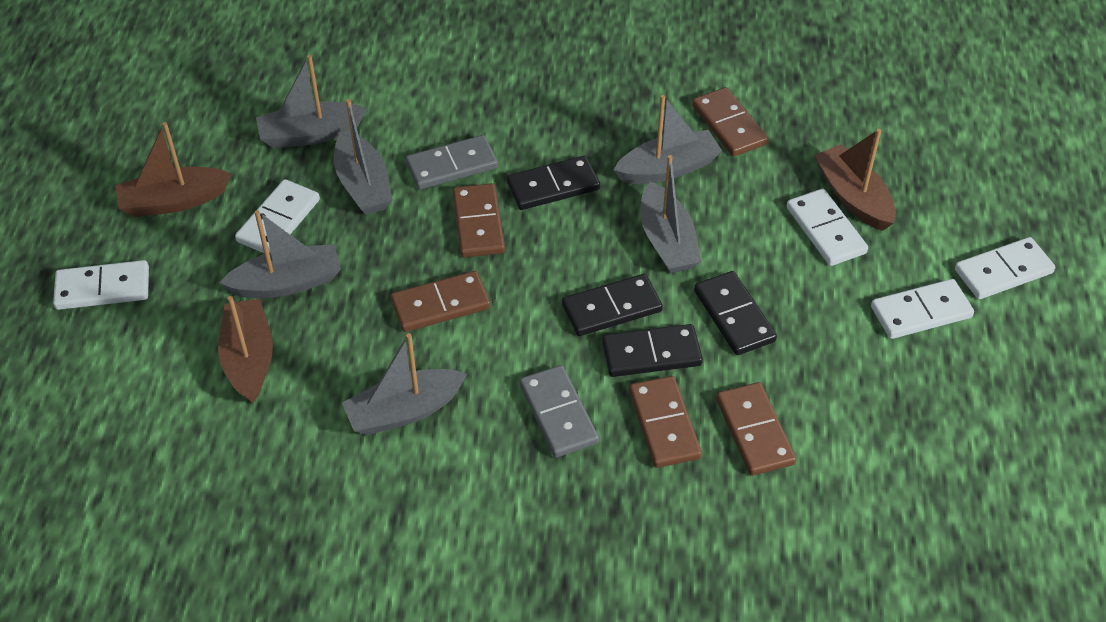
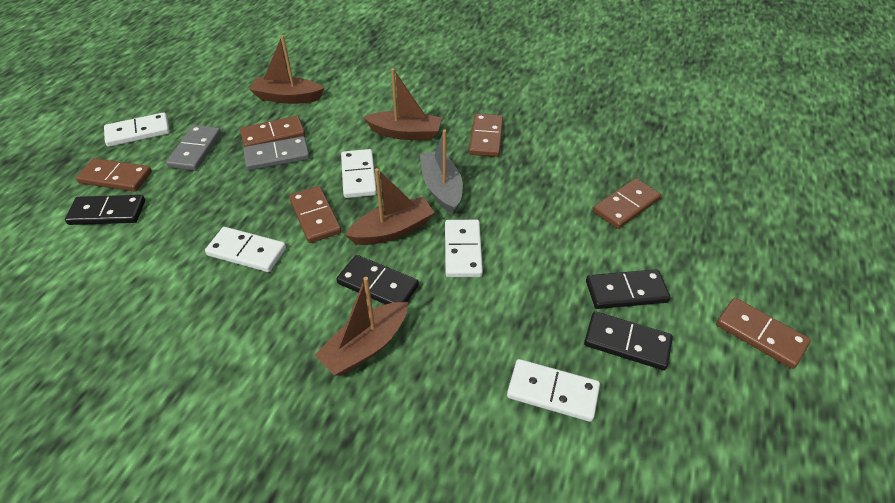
brown boat: [115,122,231,217] [218,296,273,404] [814,129,896,231] = 3 -> [249,35,324,104] [315,277,408,376] [345,168,435,245] [363,68,442,140] = 4
brown domino: [390,271,490,332] [452,183,505,257] [629,376,702,468] [692,87,768,156] [716,382,796,476] = 5 -> [76,158,152,192] [240,116,305,147] [289,186,341,243] [469,113,503,157] [593,178,661,229] [716,298,811,369] = 6
grey boat: [219,210,341,298] [256,55,366,148] [334,99,393,215] [342,333,467,435] [614,95,722,184] [640,155,701,273] = 6 -> [420,129,463,214] = 1

